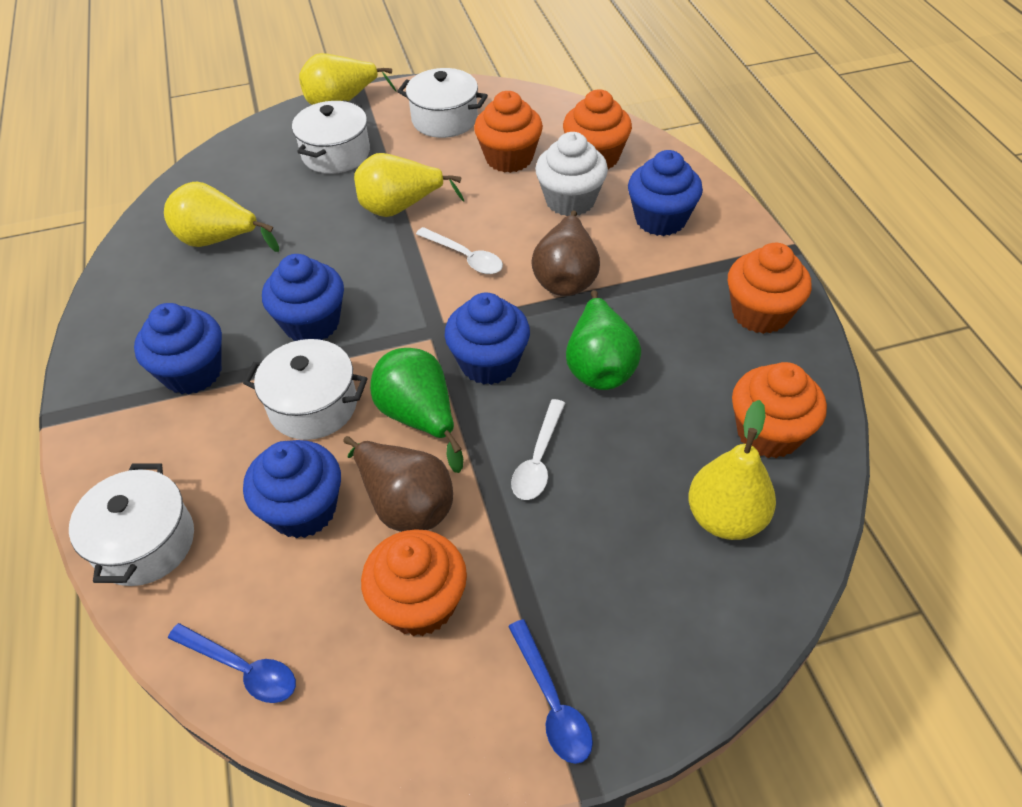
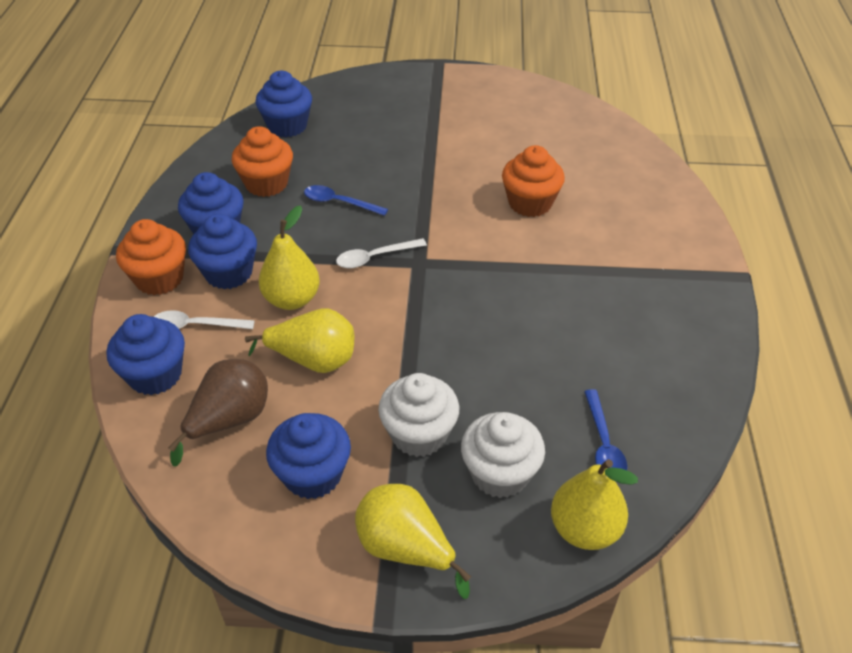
brown pear: [343,436,453,532] [531,210,600,296] = 2 -> [168,359,268,466] = 1
green pear: [370,348,463,473] [566,290,641,390] = 2 -> none = 0
orange cupcake: [361,529,467,636] [474,91,543,173] [563,89,632,170] [728,243,812,334] [732,362,827,458] = 5 -> [116,219,186,295] [232,126,293,197] [502,145,565,217] = 3
white cupcake: [535,132,608,216] = 1 -> [378,373,459,457] [461,412,545,498] = 2
white pot: [69,463,194,586] [243,339,368,440] [292,100,370,174] [397,68,488,138] = 4 -> none = 0

